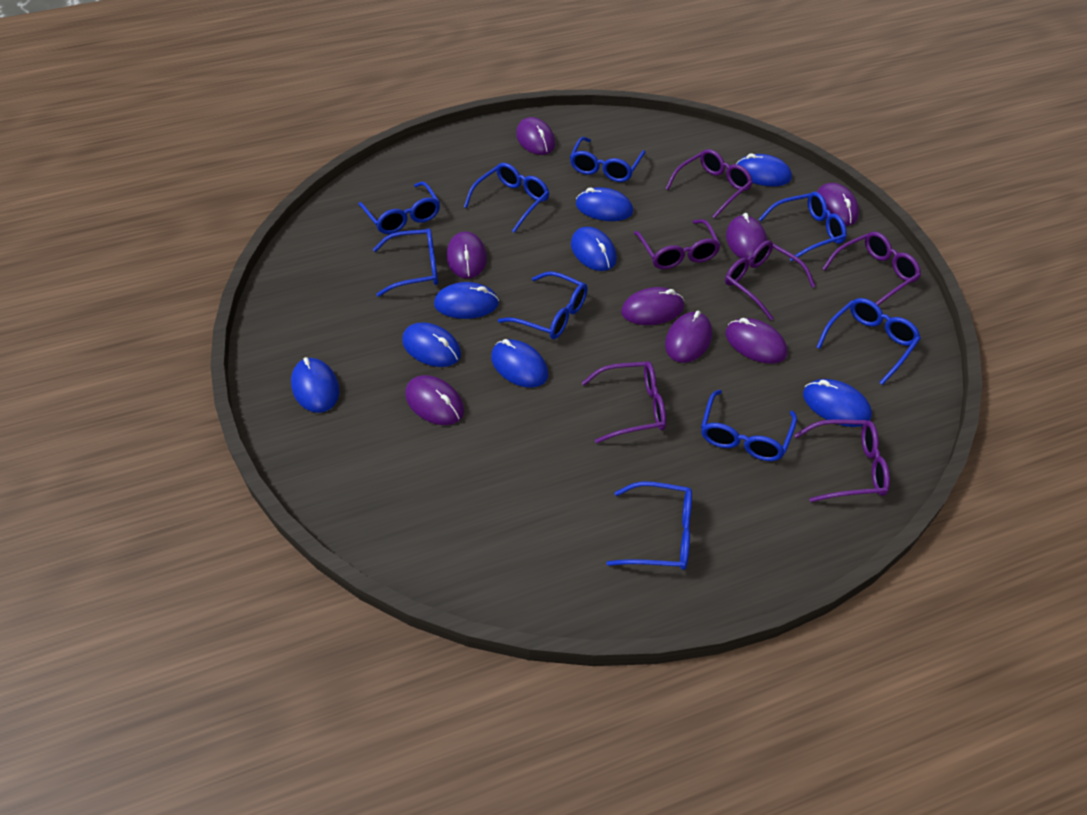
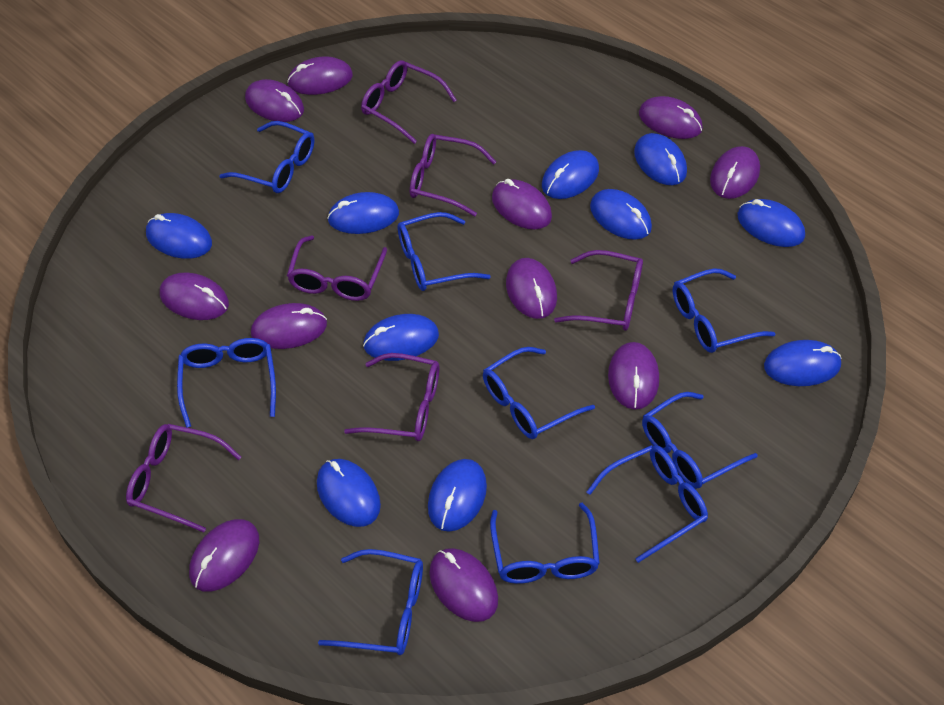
blue mouse: [291,357,340,413] [402,323,461,367] [434,282,499,319] [491,339,548,388] [571,227,617,271] [576,187,633,221] [736,154,792,186] [803,379,872,427] = 8 -> [146,213,212,259] [317,459,381,527] [327,192,399,234] [363,314,439,361] [428,459,487,532] [542,150,599,199] [590,189,652,240] [634,133,687,185] [737,199,805,247] [764,340,842,386] = 10
purple mouse: [405,375,464,425] [446,231,487,279] [516,117,555,155] [621,287,684,325] [665,311,712,363] [726,213,768,258] [726,318,787,364] [817,183,859,226] = 8 -> [160,273,229,320] [189,519,259,592] [245,79,304,122] [251,303,327,349] [287,56,353,95] [429,548,498,622] [492,179,552,229] [506,258,557,319] [608,342,659,409] [639,96,703,139] [710,146,760,199] = 11

